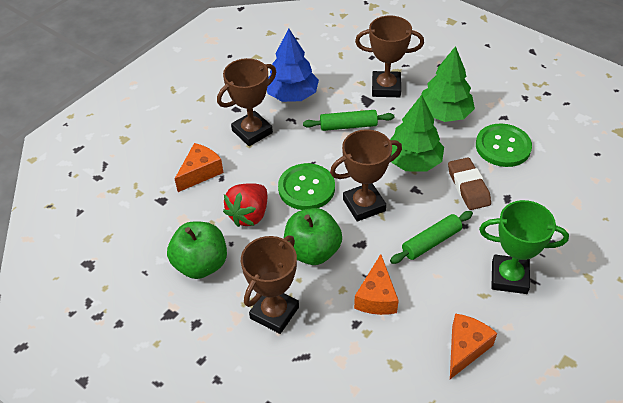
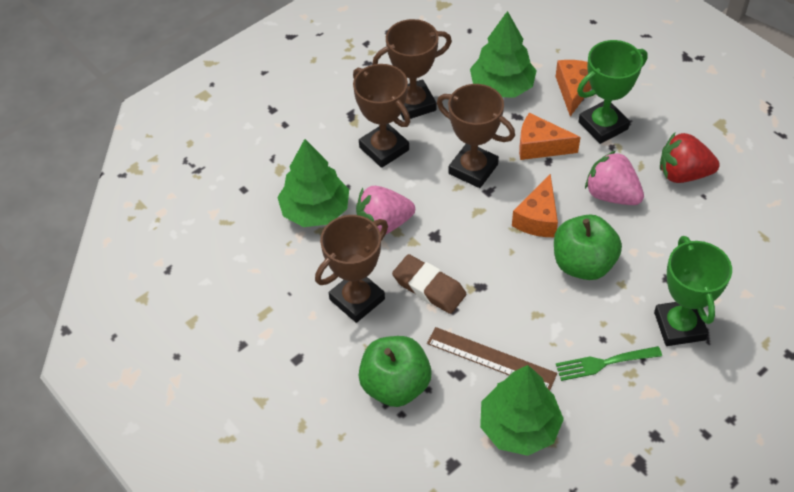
blue tree: [267,29,319,102] = 1 -> none = 0
brown ruler: none = 0 -> [427,327,557,390] = 1
green button: [278,163,335,210] [476,123,532,167] = 2 -> none = 0
green fork: none = 0 -> [556,346,662,381] = 1
green rolling pin: [303,110,394,131] [390,211,473,264] = 2 -> none = 0
green tree: [390,95,444,172] [421,46,475,122] = 2 -> [277,139,349,227] [470,11,537,98] [480,365,564,456] = 3
green trophy: [479,200,569,294] = 1 -> [577,40,648,144] [654,236,732,346] = 2
pink strawberry: none = 0 -> [356,186,415,234] [585,150,644,205] = 2

